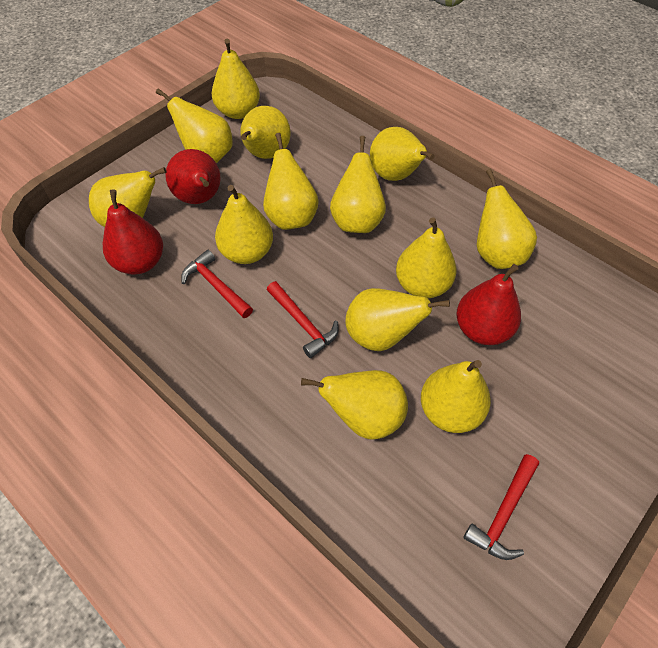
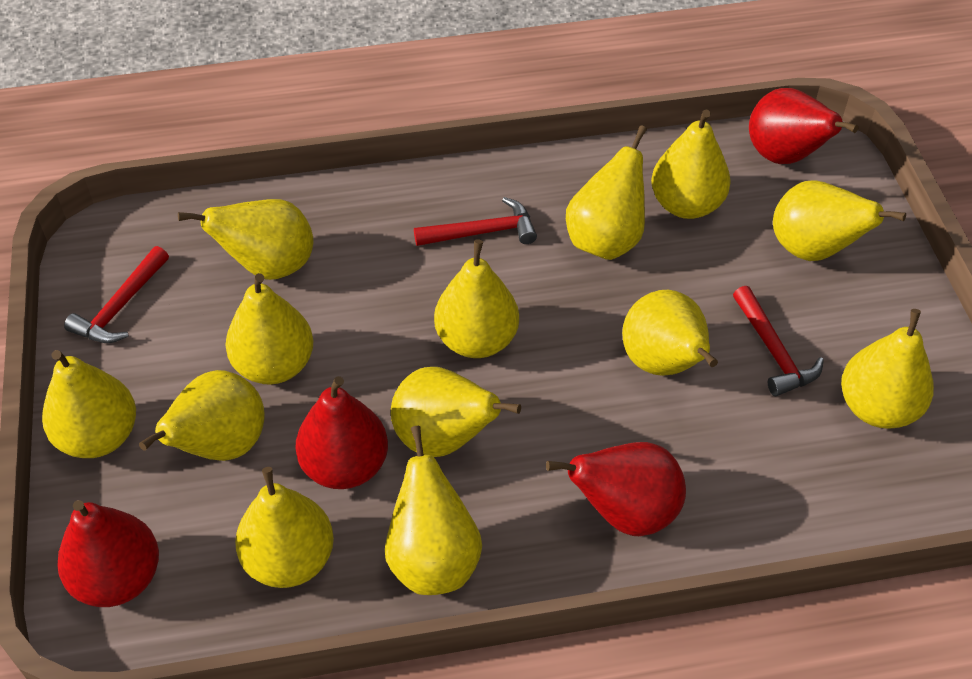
red pear: [103,189,163,275] [165,149,220,204] [456,264,521,345] = 3 -> [57,500,159,607] [295,376,388,489] [546,442,686,536] [749,88,859,164] = 4

